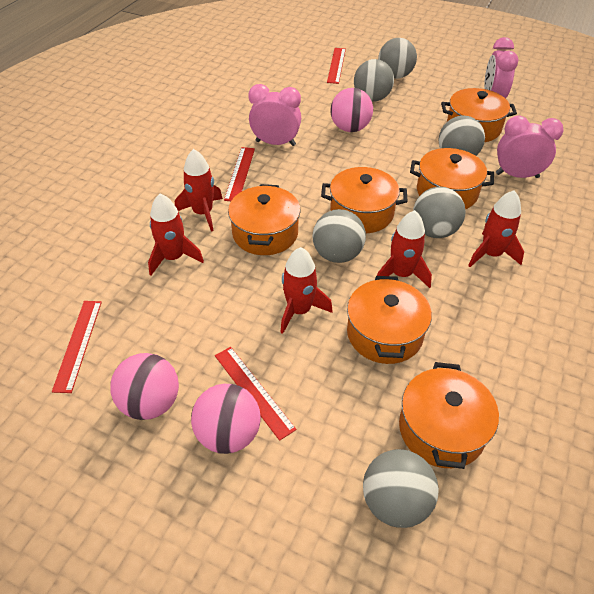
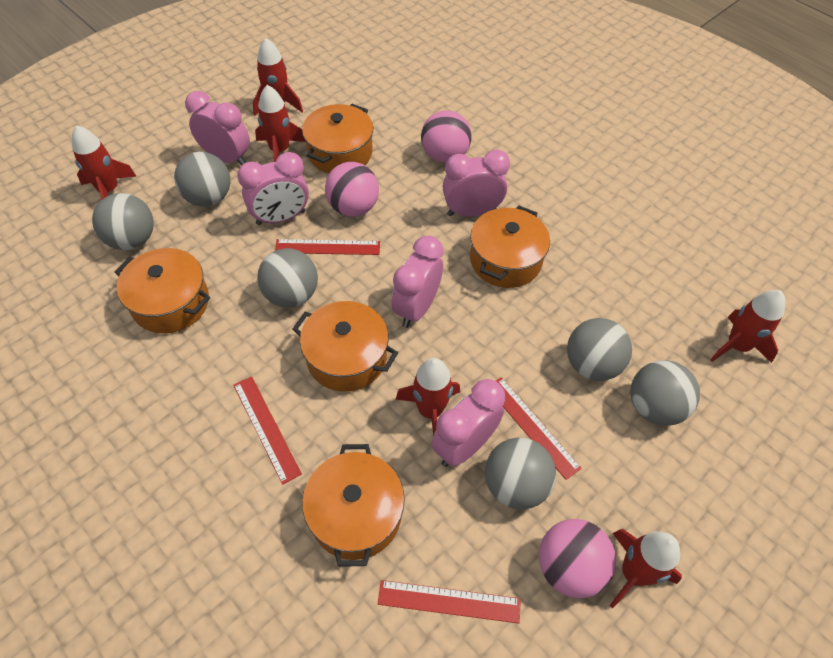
orange pot: [228,184,300,255] [321,167,408,233] [347,276,432,364] [399,362,499,469] [410,148,494,209] [441,88,517,142] = 6 -> [115,248,210,334] [292,301,398,392] [302,104,373,173] [302,444,405,567] [470,205,550,288] = 5
pink clock: [248,84,301,146] [484,37,519,99] [496,116,564,178] = 3 -> [185,91,250,166] [237,152,309,225] [391,235,443,328] [431,379,505,467] [443,149,510,217] = 5
red rocket: [148,194,204,275] [175,149,223,232] [280,247,333,334] [377,210,432,288] [468,190,524,267] = 5 -> [72,125,137,199] [253,38,303,116] [255,85,306,162] [395,358,460,437] [609,529,682,608] [710,290,785,363] = 6

